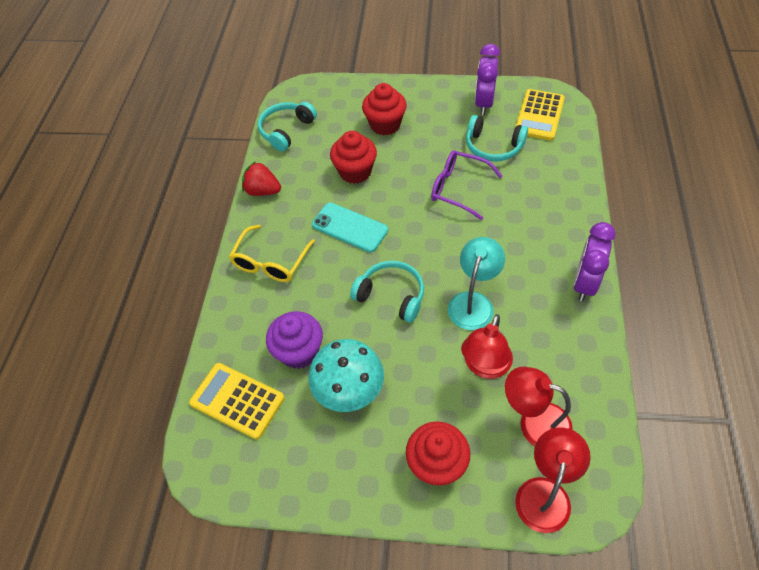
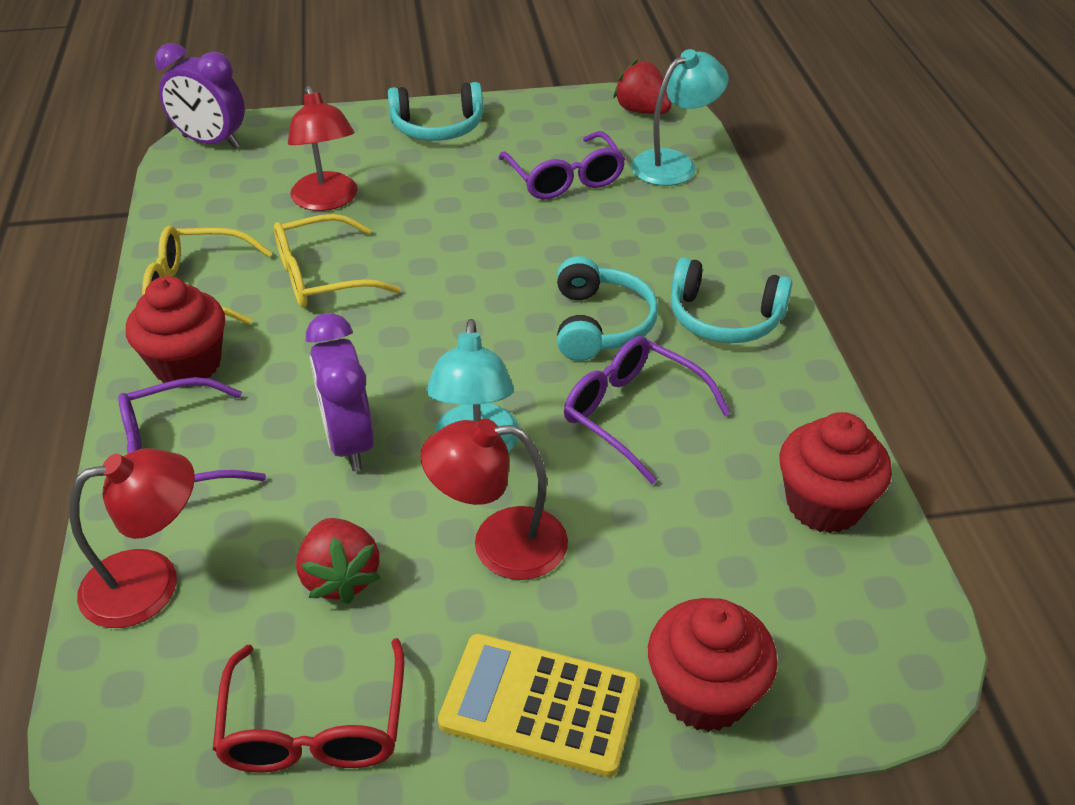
purple cupcake: [266,311,323,369] = 1 -> none = 0
purple glasses: [431,150,503,220] = 1 -> [118,377,266,482] [498,131,626,200] [564,336,730,484] = 3
red glasses: none = 0 -> [213,638,404,772] = 1
red strawberry: [242,161,281,196] = 1 -> [296,518,381,604] [613,59,672,114] = 2
turquoise lamp: [448,237,505,330] = 1 -> [427,319,519,452] [631,49,728,186] = 2
turquoise mushroom: [308,339,384,412] = 1 -> none = 0
turquoise phone: [312,203,388,252] = 1 -> none = 0
yellow calculator: [189,363,285,440] [515,89,565,141] = 2 -> [438,634,640,777] = 1
yellow glasses: [229,225,315,282] = 1 -> [142,226,273,325] [274,214,401,307] = 2

